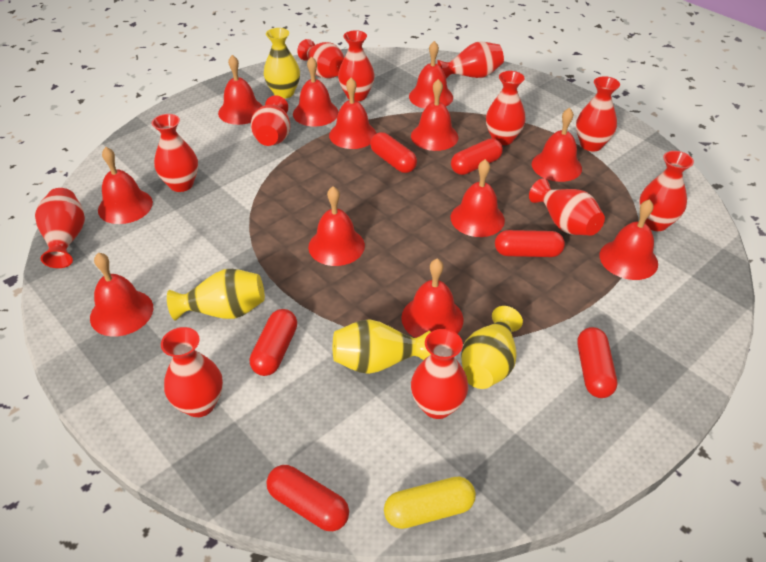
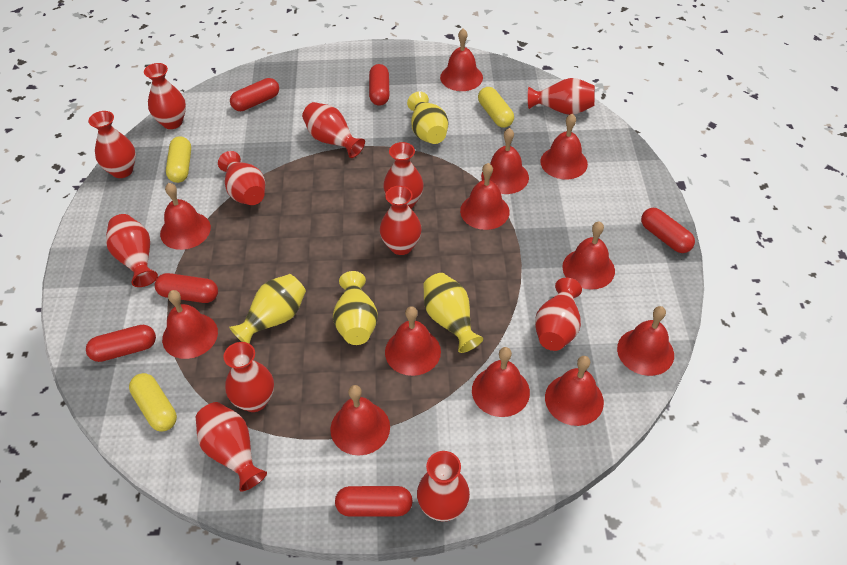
yellow capsule: [384,476,476,529] = 1 -> [129,373,177,431] [166,136,191,183] [478,87,514,128] = 3

